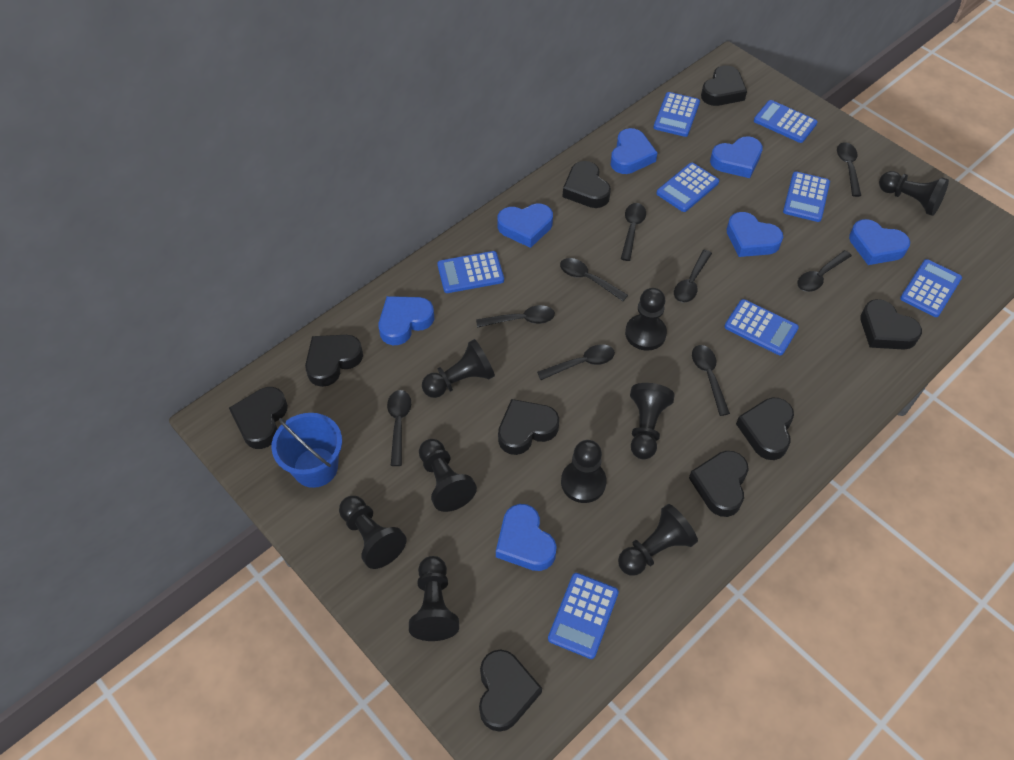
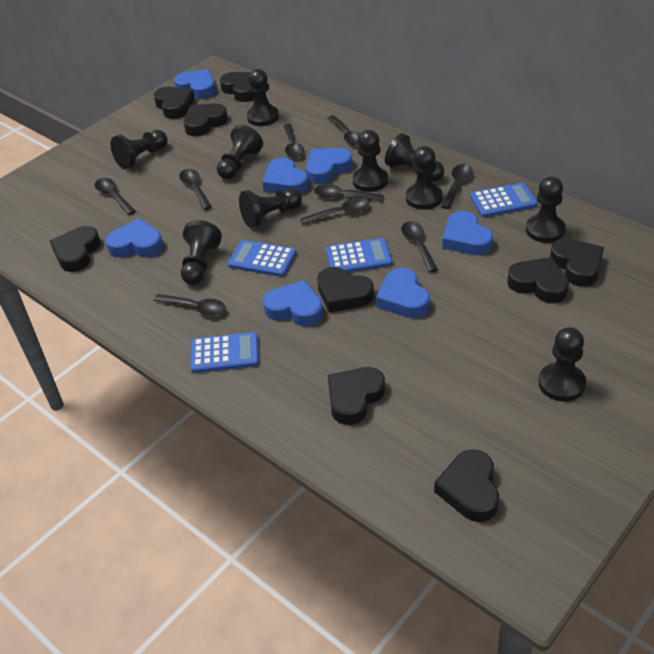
black pawn: [339,496,406,569] [409,556,459,641] [419,439,477,512] [422,339,495,398] [561,440,606,503] [618,504,698,576] [625,288,667,351] [630,383,675,459] [879,171,949,216] = 9 -> [110,130,168,169] [181,220,222,285] [217,125,263,179] [239,188,302,228] [247,69,279,126] [352,130,388,192] [385,133,444,182] [406,146,442,210] [526,177,566,243] [538,327,586,402] = 10
blue bucket: [271,413,342,488] = 1 -> none = 0
blue calculator: [437,251,504,293] [548,573,619,659] [654,92,700,137] [656,163,719,212] [724,299,799,355] [754,100,818,143] [783,172,830,222] [900,259,962,317] = 8 -> [190,332,259,373] [228,240,296,277] [326,238,392,273] [470,182,537,217] = 4

